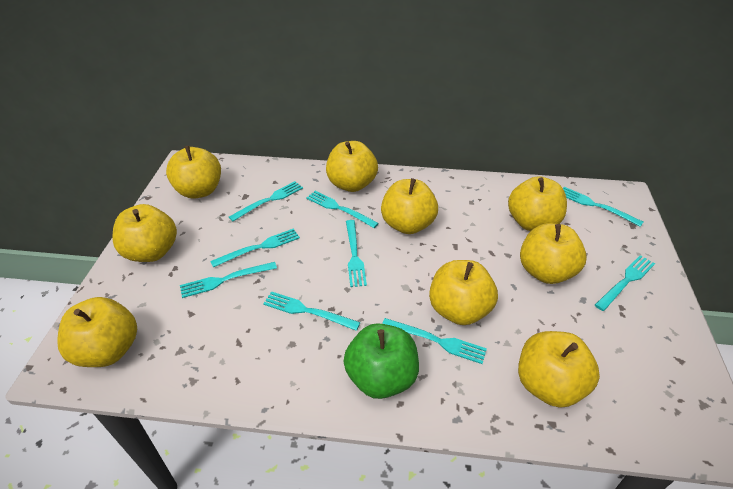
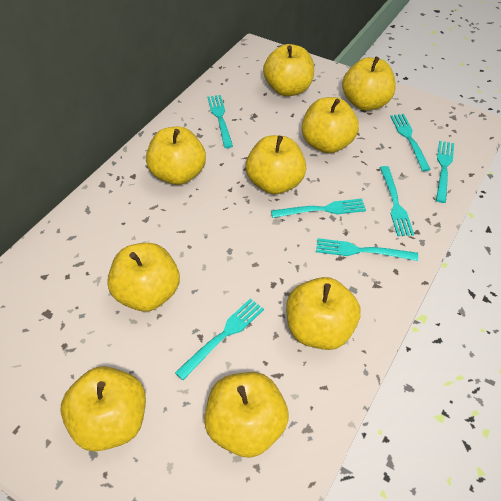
green apple: [344,323,419,399] = 1 -> none = 0
turquoise fork: [180,262,277,298] [210,228,300,267] [229,181,303,221] [263,291,360,331] [306,191,379,228] [346,220,367,287] [382,318,487,364] [563,187,643,227] [595,255,655,311] = 9 -> [175,299,264,380] [207,95,233,148] [271,199,366,218] [316,238,418,261] [380,166,414,236] [390,114,431,171] [436,141,454,203] = 7

